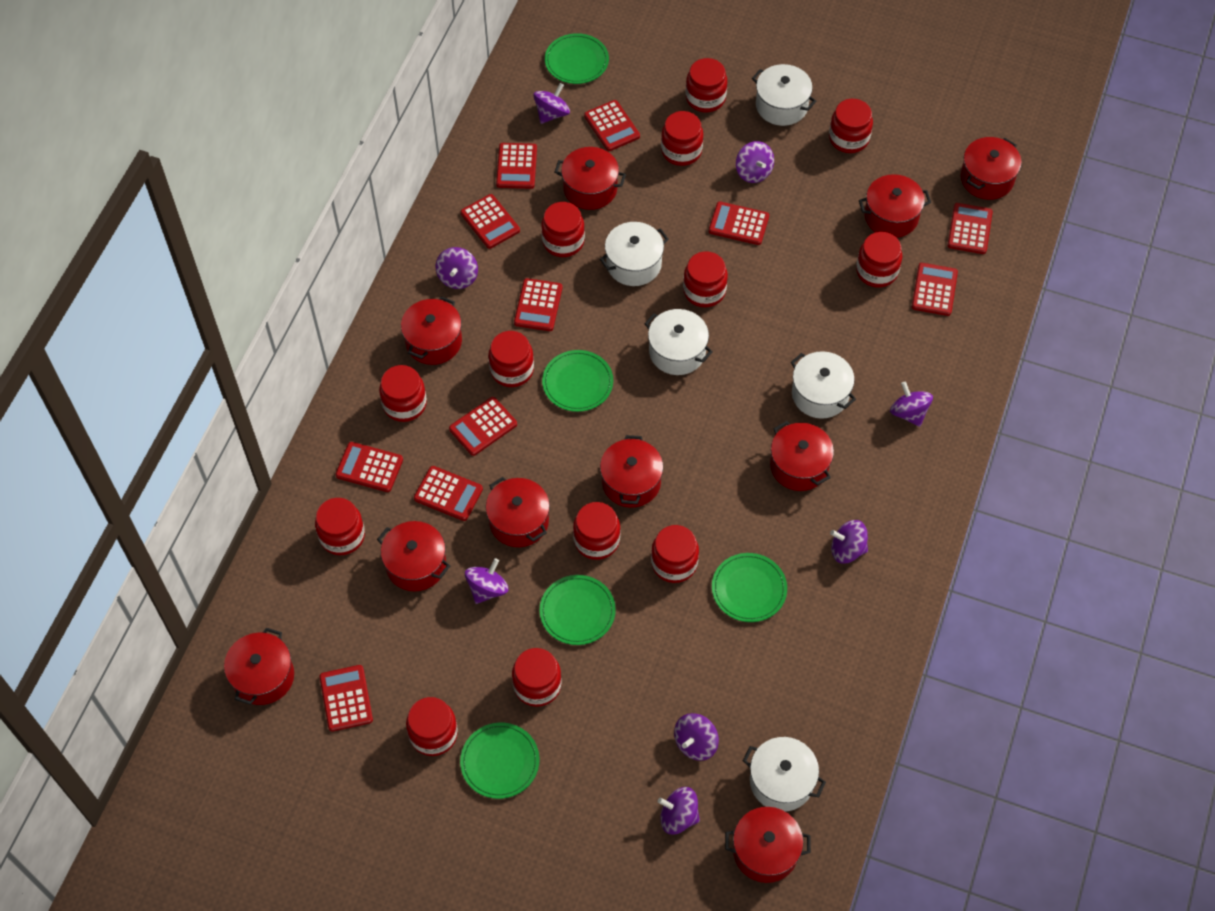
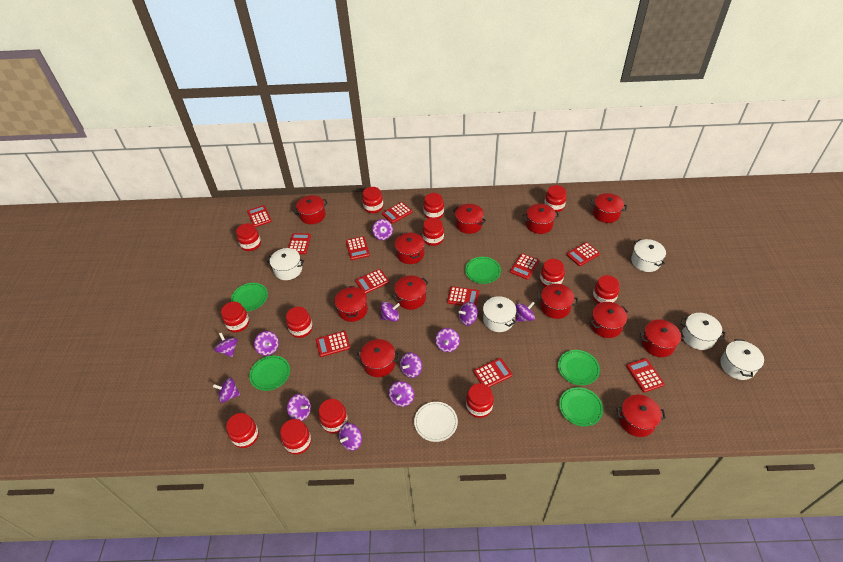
purple spinning top: [435,247,478,289] [465,558,509,604] [533,83,570,124] [658,787,700,835] [674,713,719,761] [736,141,774,183] [830,520,868,564] [890,381,933,427] = 8 -> [213,378,240,403] [214,333,238,357] [254,331,279,356] [287,394,311,421] [339,423,362,451] [372,219,393,240] [381,302,400,322] [389,381,414,407] [400,352,422,378] [435,328,460,352] [458,302,478,326] [516,302,535,322] = 12
red pot: [224,628,294,705] [377,521,450,591] [401,296,462,365] [486,477,550,547] [555,147,626,210] [600,435,663,508] [725,807,811,883] [770,421,834,491] [859,174,931,238] [960,137,1022,200] = 10 -> [294,195,328,224] [335,286,368,322] [356,339,399,377] [392,275,428,310] [395,232,425,264] [453,204,486,234] [523,204,559,234] [537,284,578,319] [590,302,628,338] [591,193,627,223] [617,394,666,437] [640,320,685,357] = 12
white plate: none = 0 -> [414,402,458,442] = 1

